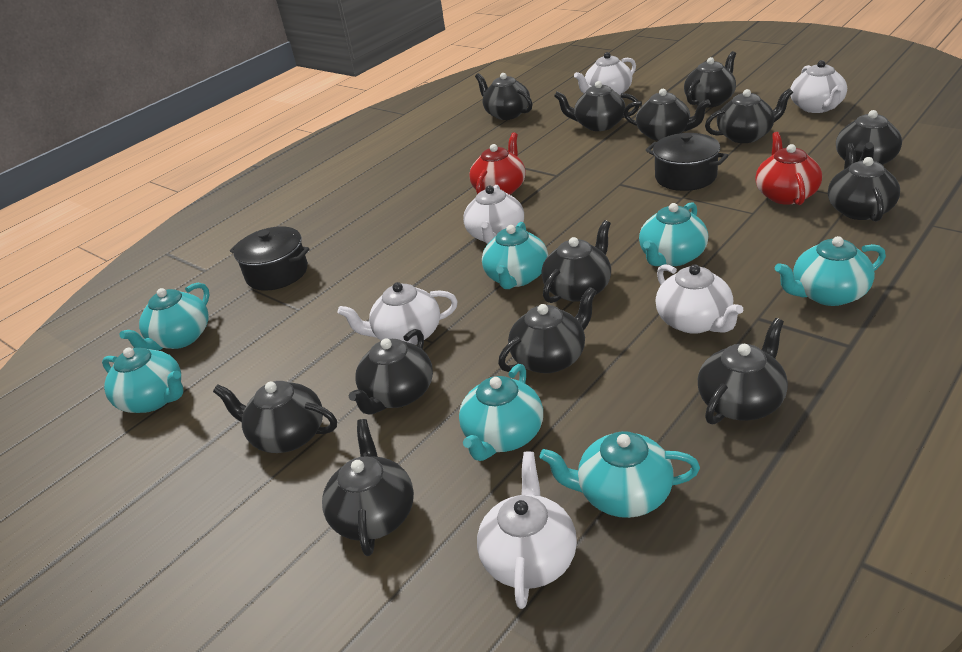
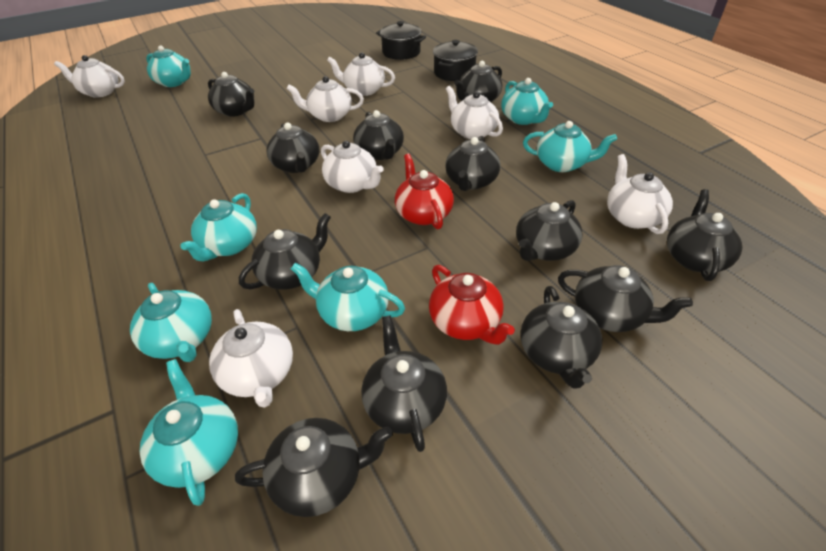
black teapot: [213,381,337,453] [322,419,414,556] [349,329,433,415] [475,73,532,120] [498,287,597,373] [541,220,611,303] [554,81,639,131] [623,89,711,141] [684,51,736,108] [698,318,788,424] [705,88,793,143] [828,143,900,222] [836,110,902,165] = 13 -> [208,72,255,117] [235,418,393,517] [239,213,331,290] [266,123,319,173] [353,110,404,160] [361,316,447,452] [445,136,501,191] [454,61,502,102] [516,200,583,261] [520,286,602,389] [558,265,693,332] [667,189,742,281] = 12
white teapot: [338,282,458,345] [463,185,524,244] [477,452,577,609] [574,52,636,96] [655,264,743,334] [790,60,847,113] = 6 -> [54,55,125,98] [209,309,293,408] [286,76,364,122] [321,141,384,193] [327,52,395,96] [446,86,503,139] [607,154,673,234] = 7

